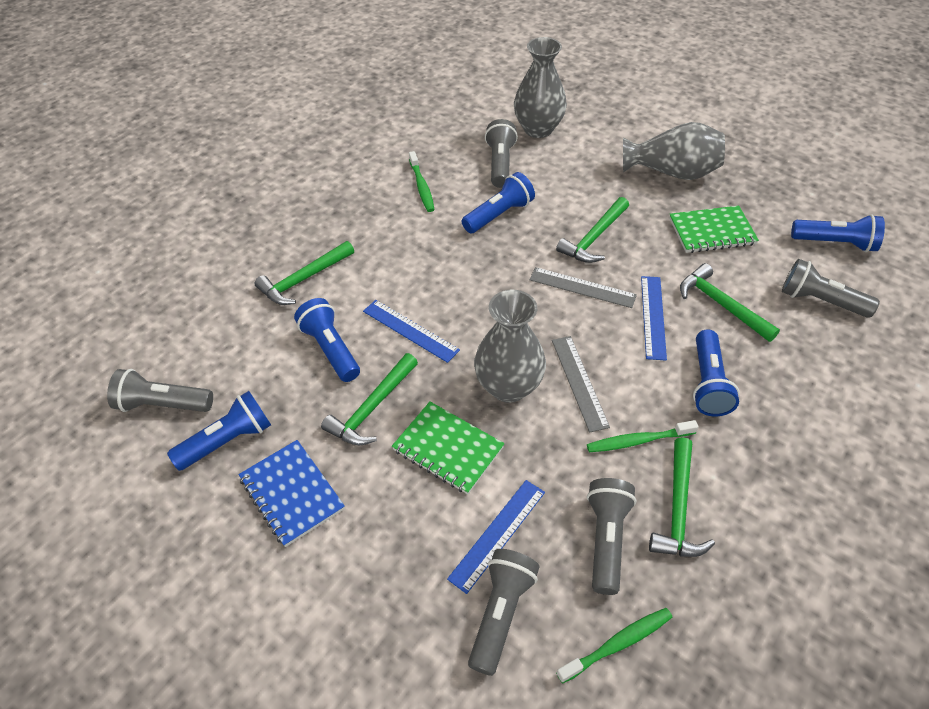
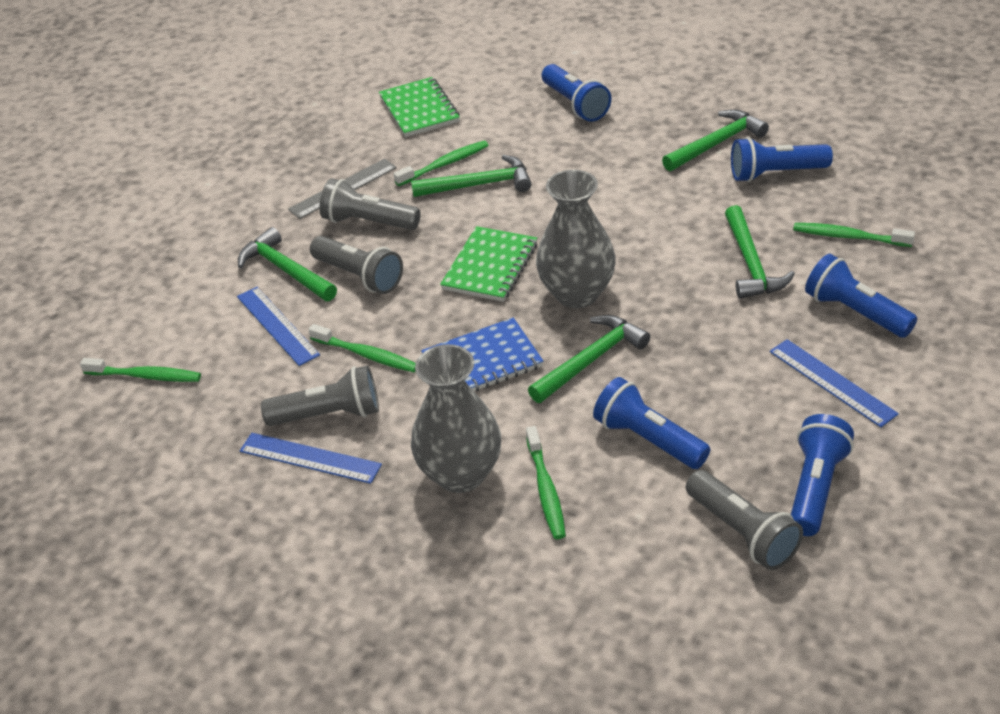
green toothbrush: [409,151,435,212] [556,608,672,684] [587,420,699,452] = 3 -> [80,358,201,382] [308,324,416,372] [394,141,489,186] [526,426,566,539] [793,223,915,247] = 5
grey flashlight: [107,369,213,412] [468,549,540,676] [485,119,518,188] [587,478,637,595] [782,259,880,318] = 5 -> [261,366,379,426] [310,236,403,294] [319,178,421,230] [686,470,803,570] = 4
grey ruler: [529,267,637,308] [552,336,610,433] = 2 -> [288,159,397,219] = 1
grey vase: [474,290,546,403] [514,37,567,138] [623,122,725,180] = 3 -> [411,344,501,493] [536,170,616,308] = 2

